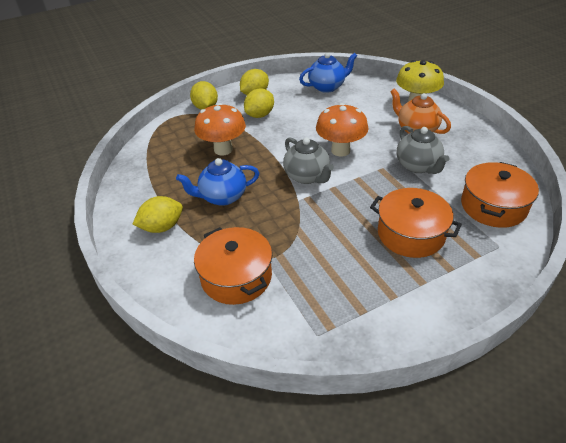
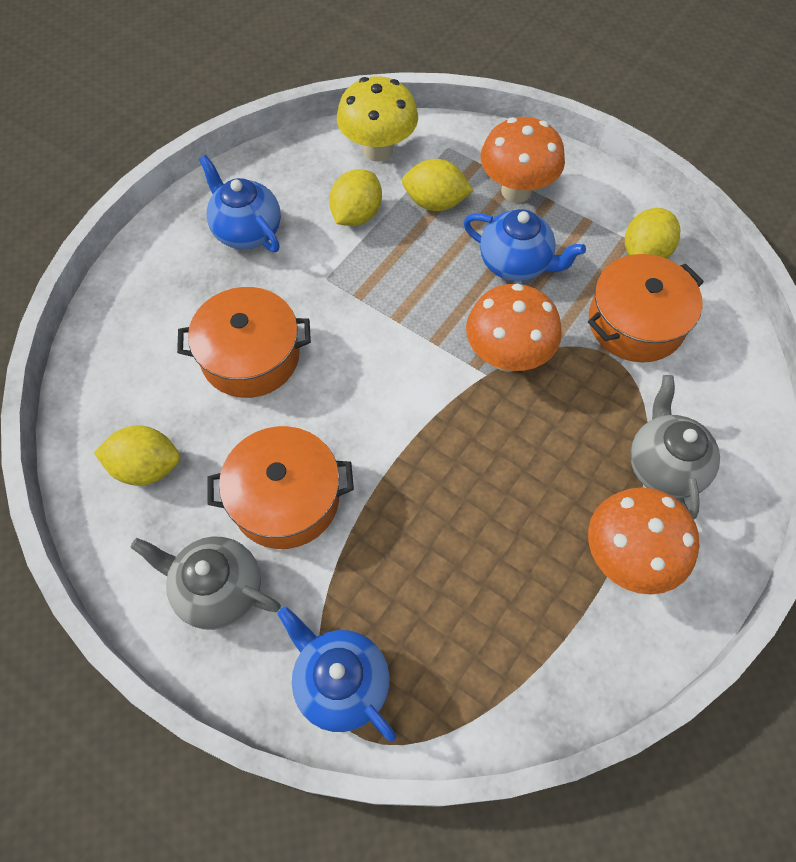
blue teapot: [176,158,259,206] [299,52,357,93] = 2 -> [199,155,281,252] [277,607,396,742] [463,209,586,281] = 3
orange mushroom: [194,103,246,156] [316,103,368,157] = 2 -> [466,284,562,372] [481,117,565,203] [588,487,699,595] = 3
orange teapot: [390,89,451,134] = 1 -> none = 0

